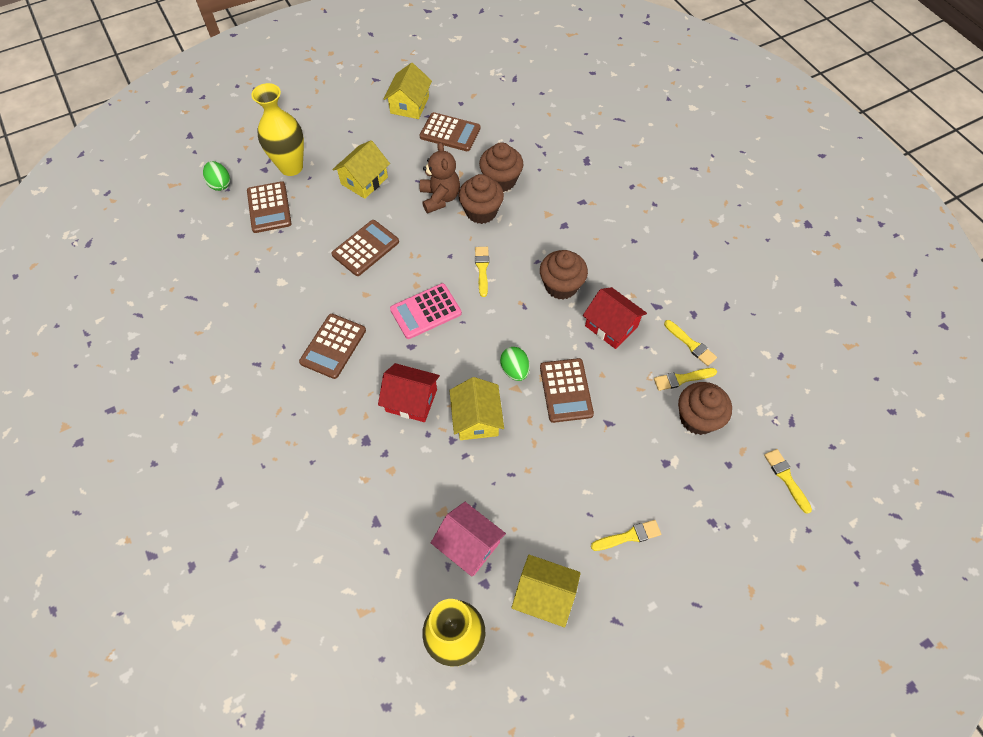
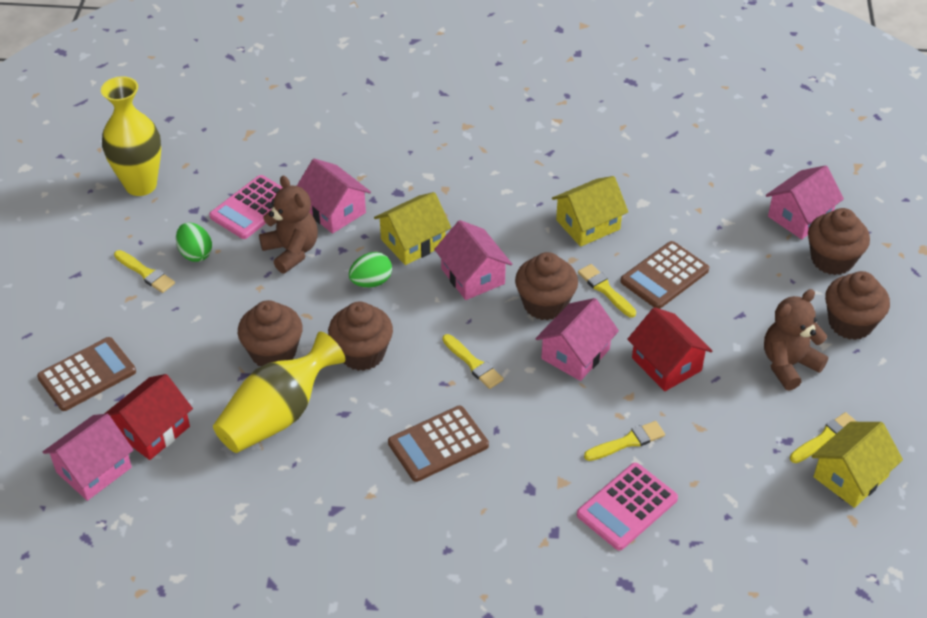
brown calculator: [247,181,292,233] [299,314,366,379] [331,220,399,276] [420,112,481,151] [540,358,594,423] = 5 -> [37,337,136,411] [388,406,489,482] [620,241,709,309] = 3
brown cupcake: [458,174,504,224] [479,142,523,192] [540,250,588,300] [678,382,732,435] = 4 -> [238,300,303,366] [328,301,393,371] [515,252,578,320] [808,208,870,275] [825,271,890,340] = 5
brown teddy bear: [420,142,460,213] = 1 -> [259,176,318,273] [764,289,828,391] = 2
pink calculator: [390,283,462,339] = 1 -> [209,175,283,239] [577,463,678,551] = 2
pink house: [431,502,506,577] = 1 -> [43,414,133,501] [297,159,371,234] [434,220,512,300] [535,298,619,381] [766,165,844,239] = 5
yellow house: [332,140,390,199] [384,63,432,119] [449,377,504,440] [511,555,581,627] = 4 -> [374,192,451,265] [552,176,628,247] [811,422,903,508] = 3

